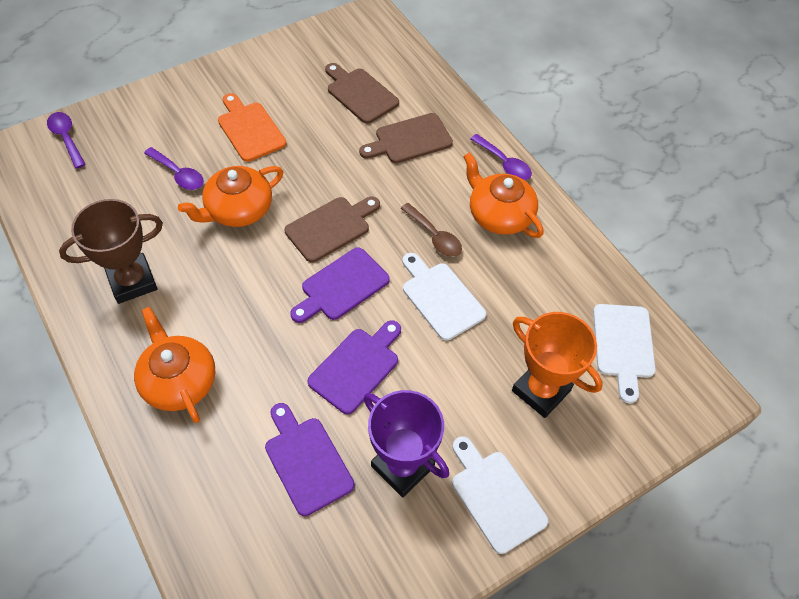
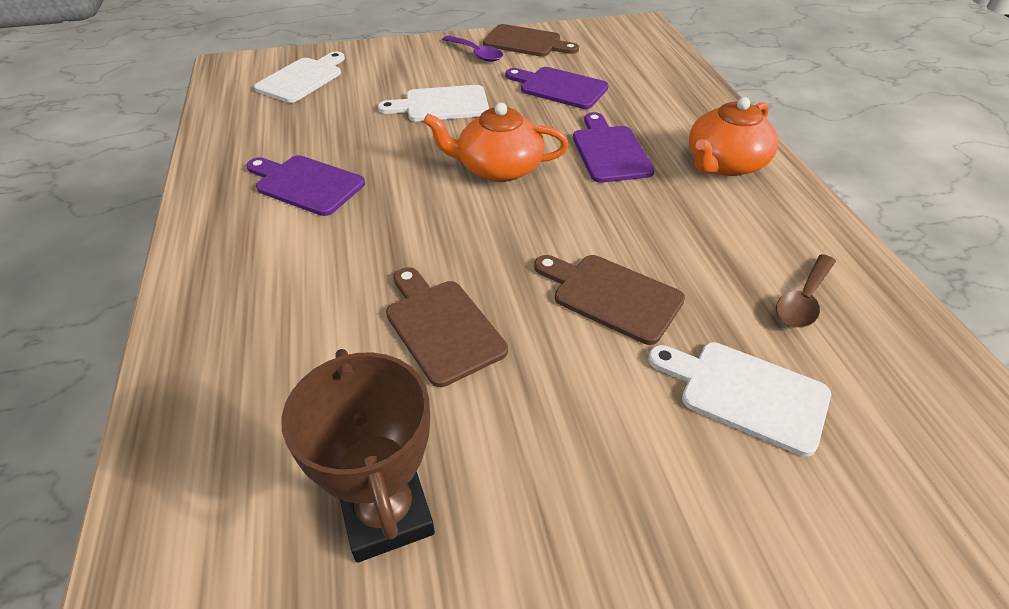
orange cutting board: [218,93,286,162] = 1 -> none = 0
orange teapot: [134,307,215,423] [178,166,283,227] [463,152,544,238] = 3 -> [423,103,569,182] [689,97,778,176] = 2
orange trophy: [512,312,603,418] = 1 -> none = 0
purple spoon: [47,112,86,169] [144,147,204,190] [470,134,532,180] = 3 -> [442,35,503,62] = 1
purple trophy: [364,390,449,497] = 1 -> none = 0

